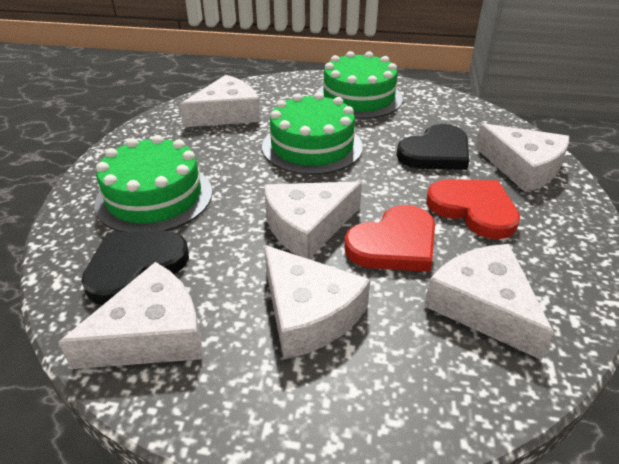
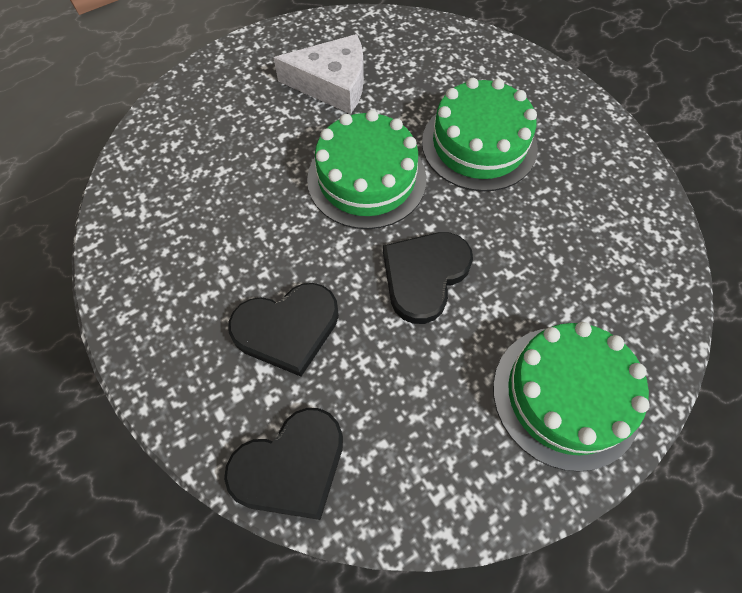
black heart: [81,231,189,305] [396,124,469,170] = 2 -> [224,408,343,520] [228,283,339,376] [383,232,473,324] = 3
red heart: [344,205,435,272] [426,179,520,239] = 2 -> none = 0
white cheese: [58,262,202,369] [180,75,260,127] [264,181,362,259] [264,245,371,359] [424,244,554,360] [475,123,569,192] = 6 -> [273,34,364,114] = 1

